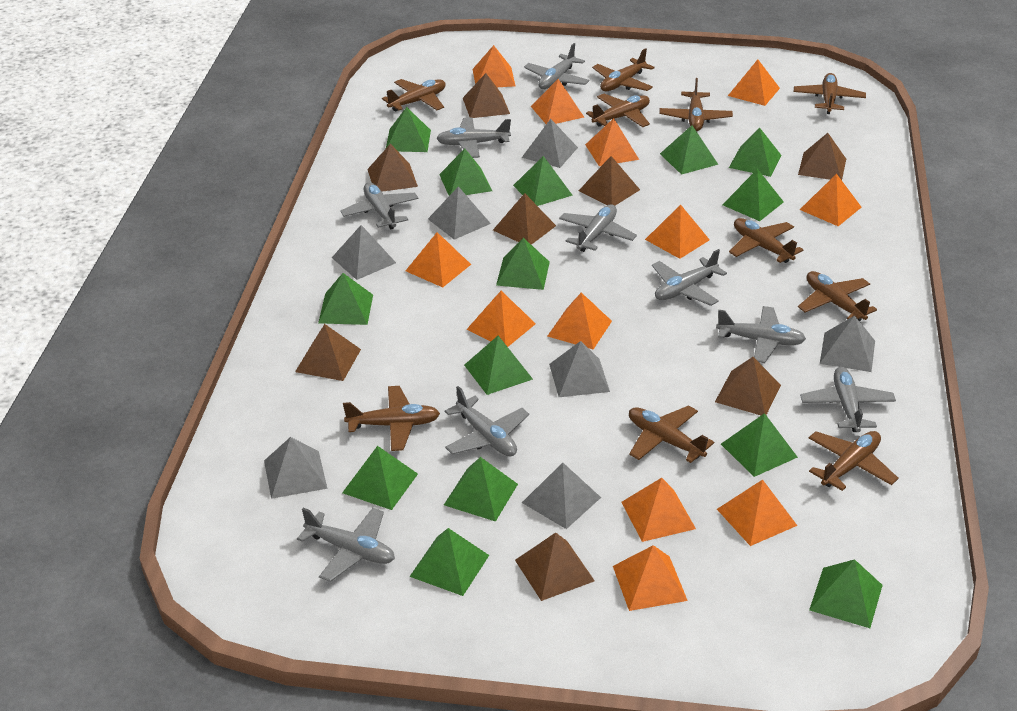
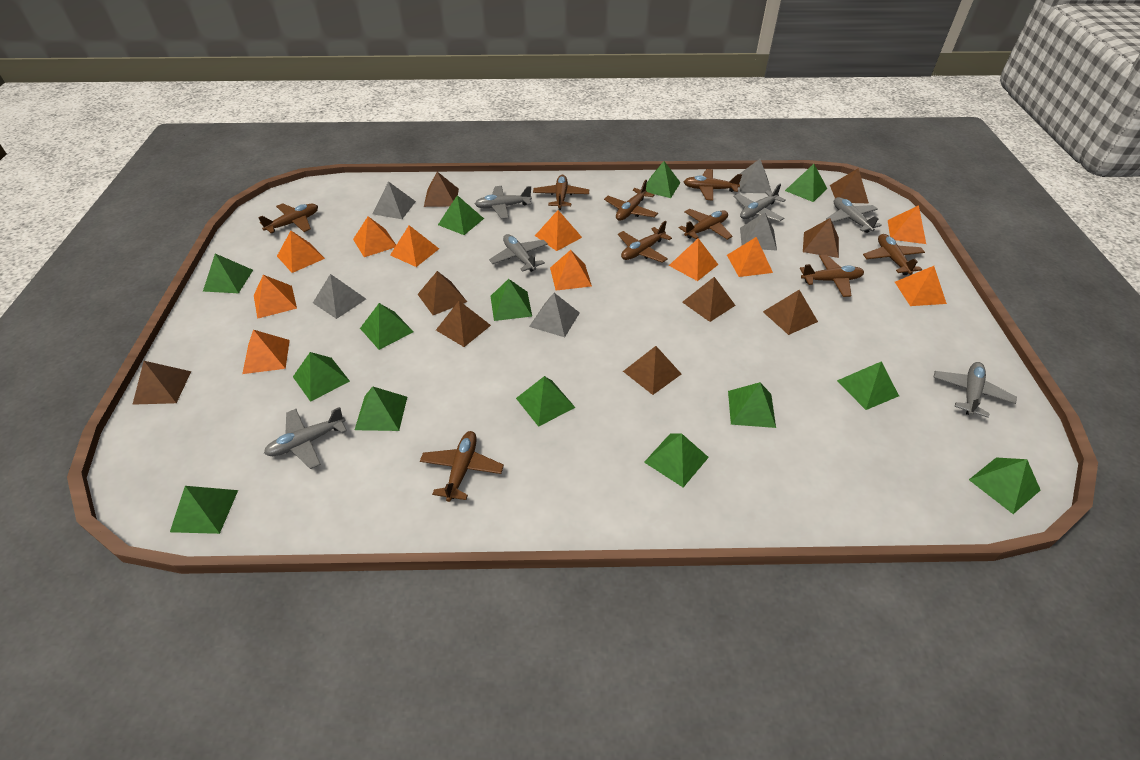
brown plane: [343,386,440,451] [382,79,446,111] [586,94,650,127] [592,48,655,91] [629,405,714,463] [660,78,733,131] [729,218,803,263] [794,73,866,114] [798,271,877,321] [809,431,899,491] = 10 -> [258,203,318,233] [420,431,504,502] [533,175,589,210] [604,180,658,221] [618,220,672,263] [679,209,733,240] [684,169,742,201] [800,255,864,297] [863,234,925,275] = 9
brown pyramid: [295,324,361,381] [367,144,418,192] [463,73,510,118] [493,193,556,245] [515,533,595,601] [579,156,640,206] [715,357,781,415] [798,133,846,180] = 8 -> [132,361,191,405] [418,271,467,315] [424,172,459,207] [436,301,491,347] [623,346,681,395] [682,277,736,322] [763,290,818,335] [803,218,839,258] [830,168,869,203] = 9
grey plane: [297,508,395,582] [340,182,419,229] [436,117,511,158] [445,386,529,457] [524,43,589,89] [559,204,637,252] [652,249,727,306] [716,306,806,363] [800,367,896,432] = 9 -> [264,407,347,469] [475,186,532,219] [489,234,548,272] [734,184,786,222] [826,197,882,233] [933,362,1017,418] = 6
grey pyramid: [264,437,327,499] [332,225,396,280] [428,186,491,240] [522,119,578,168] [522,462,601,529] [549,341,610,397] [820,315,875,372] = 7 -> [313,274,366,319] [373,181,416,219] [529,293,580,337] [739,159,772,193] [740,212,777,250] = 5
orange pyramid: [406,232,471,287] [466,291,536,347] [473,45,515,87] [531,79,584,124] [548,292,612,350] [585,118,639,166] [613,545,688,611] [621,478,696,542] [645,204,710,259] [717,479,797,546] [728,60,780,106] [800,174,862,226] = 12 -> [242,330,290,374] [254,275,297,319] [277,231,325,273] [353,216,396,257] [390,225,439,267] [535,210,582,251] [550,250,592,291] [669,238,718,281] [727,237,773,277] [888,205,926,244] [895,266,947,306] = 11

